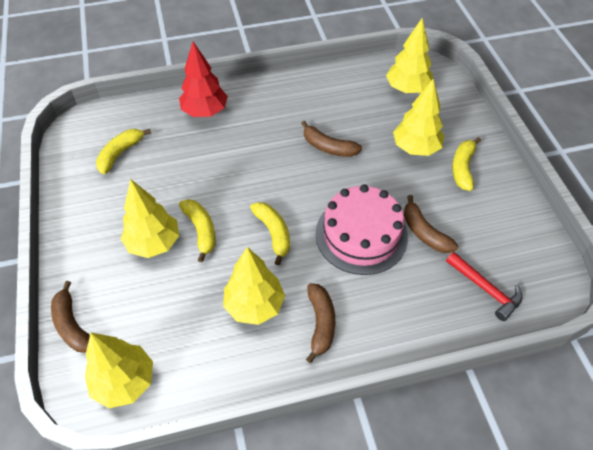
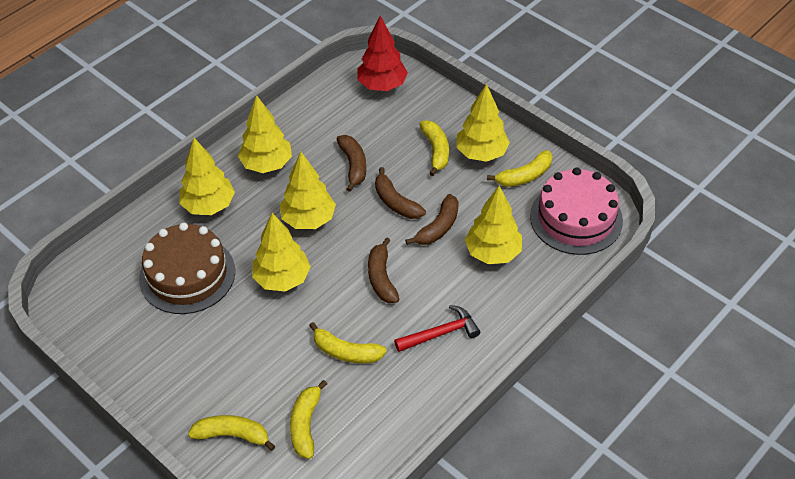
brown cake: none = 0 -> [139,222,235,314] = 1
yellow banana: [96,129,151,174] [179,199,216,262] [250,202,290,265] [452,137,481,191] = 4 -> [188,415,276,451] [290,380,327,459] [309,322,387,363] [419,120,449,176] [487,150,553,187] = 5
yellow tree: [85,333,153,408] [121,179,179,258] [223,247,285,325] [386,18,433,93] [393,78,445,156] = 5 -> [179,138,235,215] [238,95,292,173] [252,212,311,291] [280,152,336,229] [456,83,510,162] [465,186,522,264] = 6

